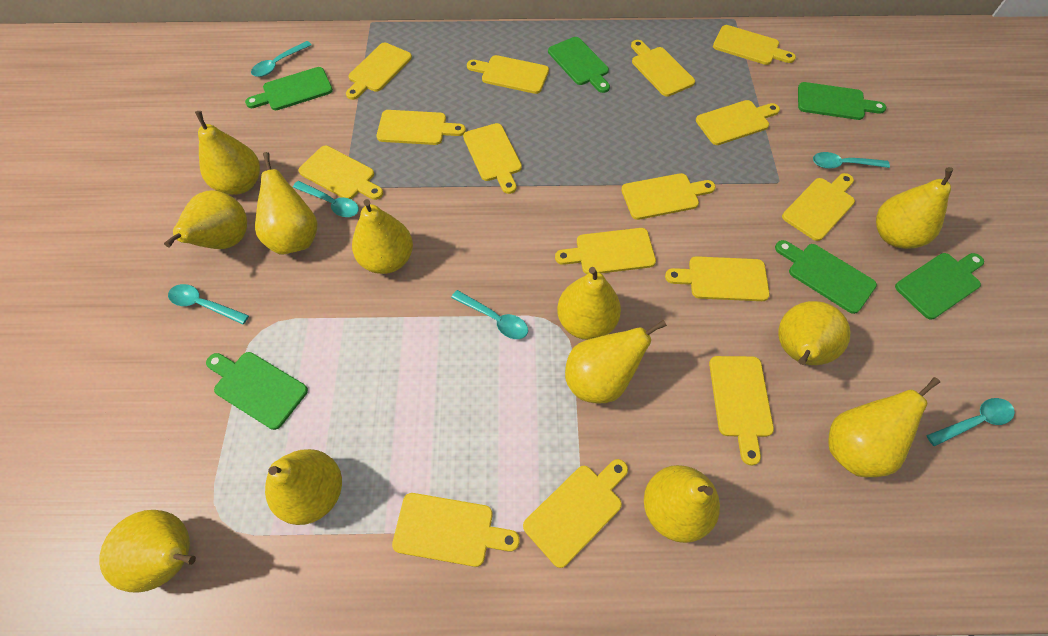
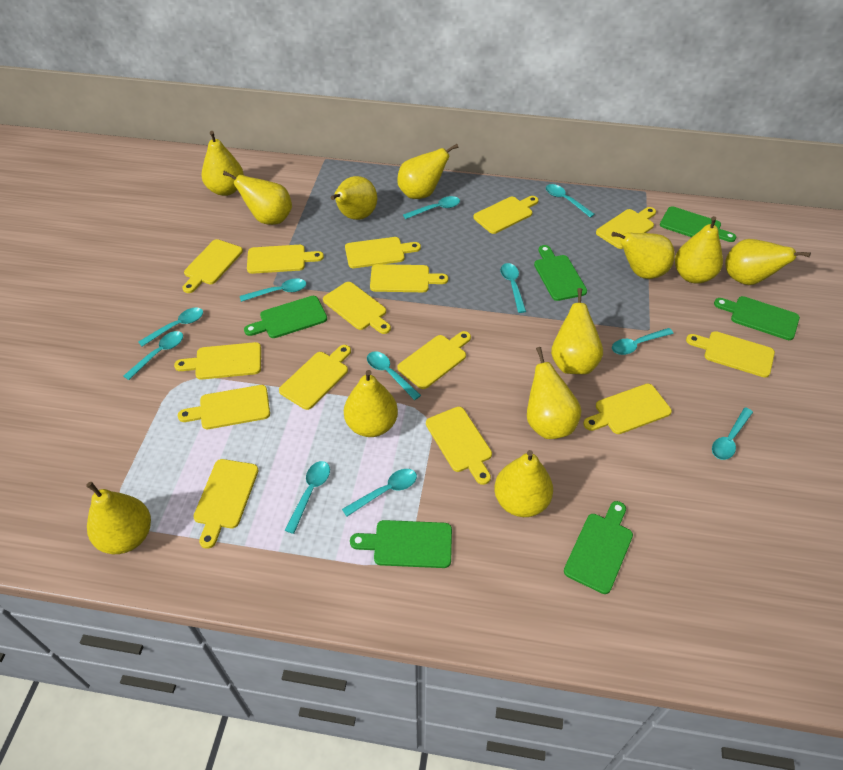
turquoise spoon: [168,284,249,324] [251,41,312,77] [293,181,359,217] [451,290,528,339] [813,152,890,169] [926,398,1015,446] = 6 -> [124,331,183,380] [138,308,203,347] [240,278,306,302] [285,461,330,534] [342,469,417,517] [367,351,421,400] [403,196,460,219] [500,263,526,313] [546,184,595,218] [612,328,674,355] [712,407,753,460] = 11

